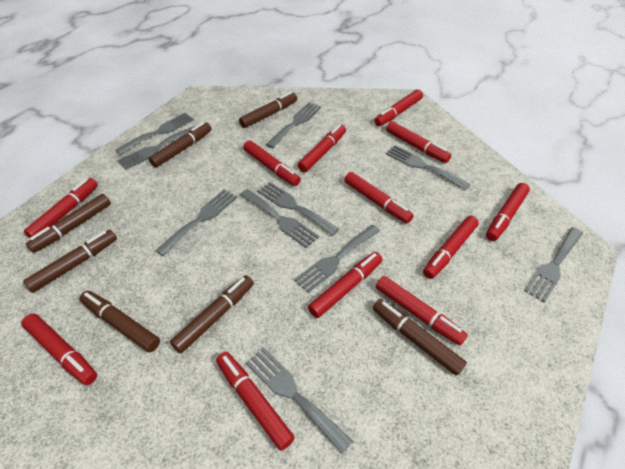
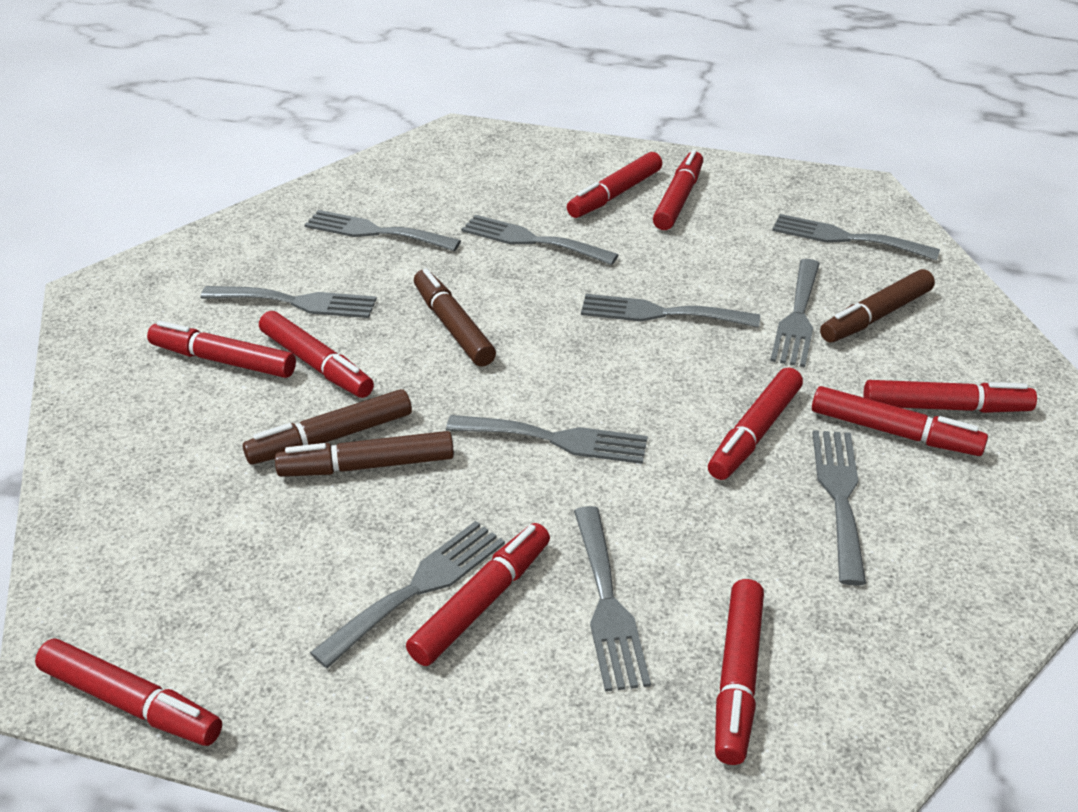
brown marker: [23,230,117,293] [26,194,111,253] [79,291,160,353] [149,122,212,168] [170,275,254,353] [239,92,297,128] [373,299,467,376] = 7 -> [243,389,412,465] [275,431,454,477] [414,268,496,367] [820,269,935,342] = 4
red marker: [21,314,97,385] [24,178,98,238] [216,352,295,451] [243,140,301,186] [298,124,346,172] [308,252,382,318] [344,172,414,223] [374,90,423,126] [376,276,468,345] [386,121,451,163] [423,216,479,279] [486,183,530,241] = 12 -> [35,639,222,746] [147,321,296,378] [259,311,374,398] [406,523,550,666] [567,152,662,218] [653,150,703,230] [708,367,803,480] [715,579,764,765] [812,386,988,456] [863,380,1037,413] = 10

